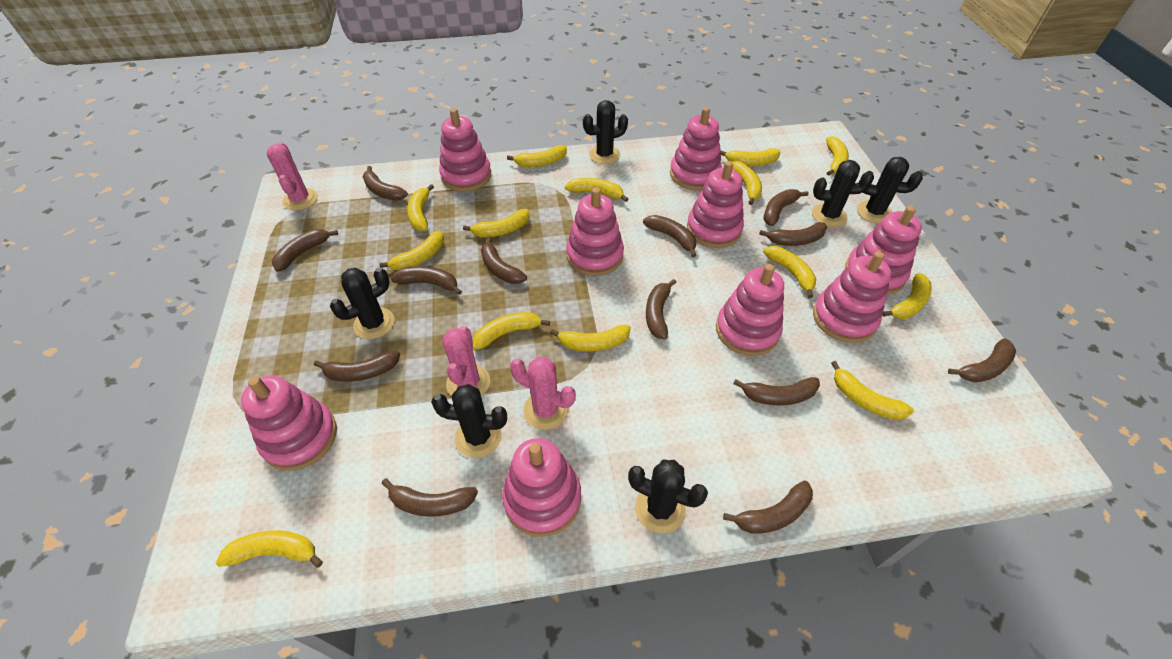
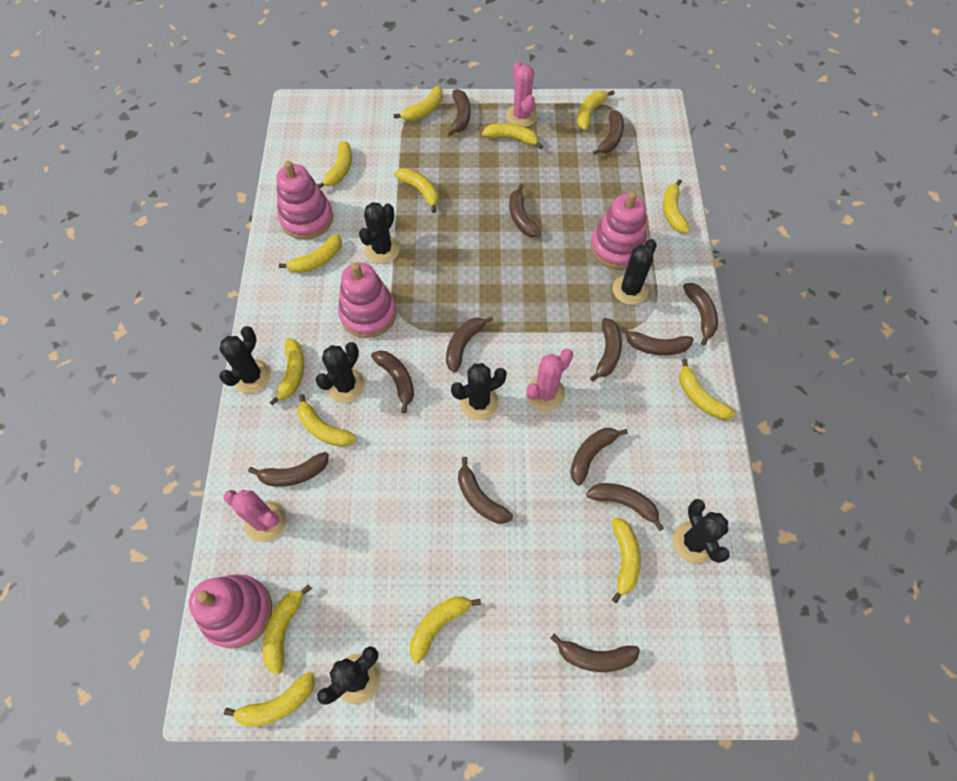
black cactus: [330,268,395,339] [431,384,507,458] [583,100,628,164] [628,460,708,533] [812,160,874,227] [857,157,923,224] = 6 -> [219,326,271,393] [315,342,365,403] [317,646,380,705] [359,202,400,263] [451,363,507,420] [612,239,657,305] [673,499,730,564] = 7
pink stacking toy: [241,375,337,471] [439,108,491,192] [502,438,581,537] [566,188,624,276] [670,107,722,190] [687,161,744,248] [716,264,784,356] [813,251,892,343] [845,206,922,295] = 9 -> [189,574,272,649] [276,161,333,240] [338,262,397,338] [591,191,647,269] = 4

